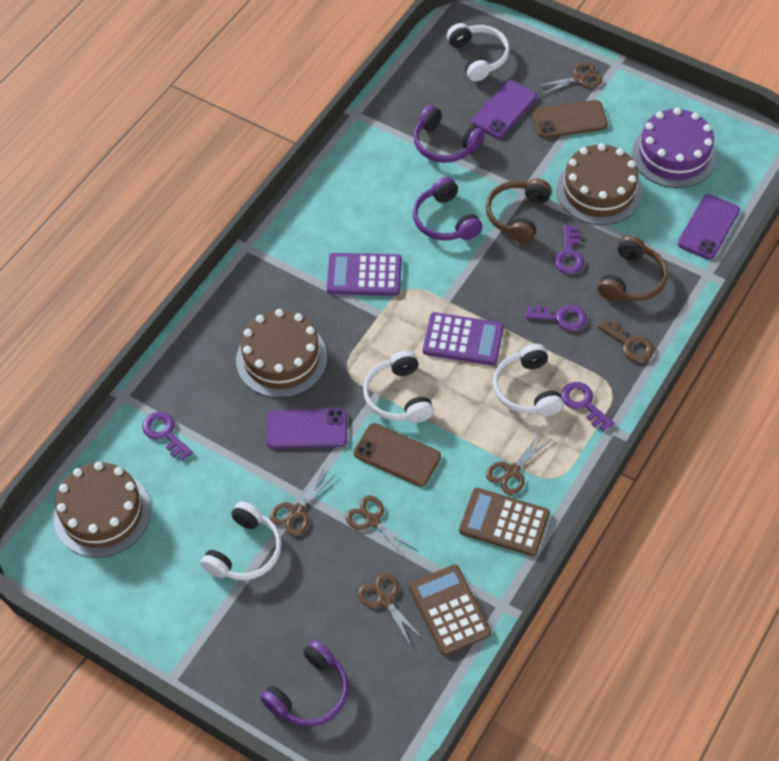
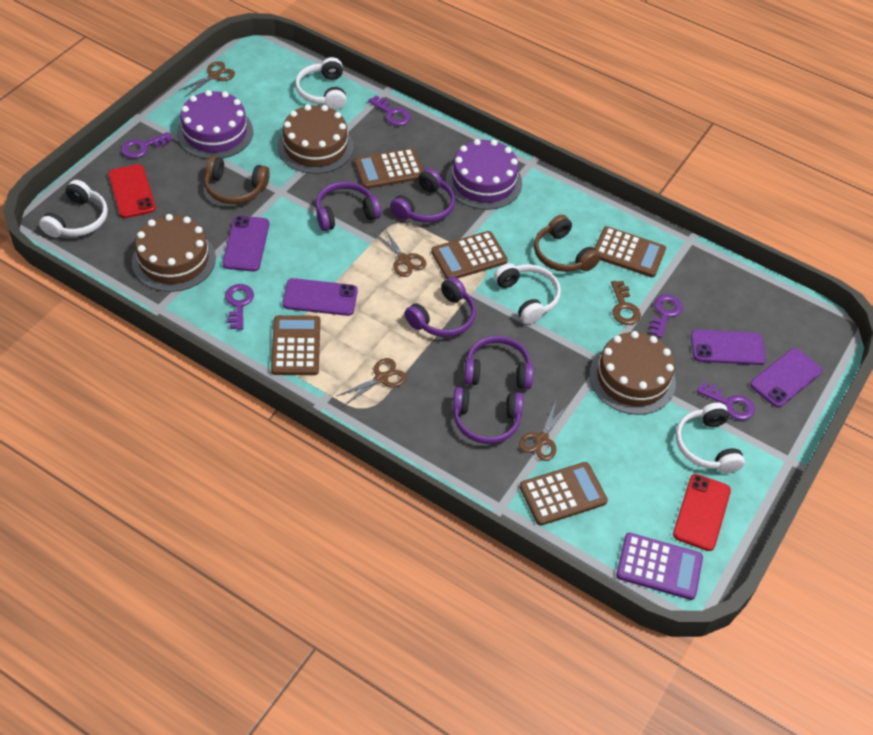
brown calculator: [409,565,491,655] [459,488,550,556] = 2 -> [271,315,320,375] [354,148,423,189] [431,231,508,279] [519,462,608,526] [595,226,666,277] = 5
brown phone: [354,423,441,487] [533,100,608,138] = 2 -> none = 0
brown scissors: [270,469,335,536] [345,496,418,559] [358,573,424,646] [486,433,550,495] [535,62,603,95] = 5 -> [178,61,235,97] [337,358,407,405] [375,228,427,277] [519,401,568,461] = 4
purple cake: [632,108,717,188] = 1 -> [177,90,253,159] [446,139,522,210] = 2
purple calculator: [327,253,402,296] [423,312,504,365] = 2 -> [616,533,703,600] = 1
purple headphones: [260,640,348,726] [413,177,482,241] [414,105,484,163] = 3 -> [315,181,381,231] [390,168,455,223] [405,277,476,337] [453,387,524,444] [464,336,534,389] = 5
purple key: [143,412,193,461] [525,304,587,331] [554,225,585,274] [561,382,614,431] = 4 -> [121,132,173,159] [225,284,254,330] [368,95,411,126] [649,294,683,338] [697,382,755,420] = 5
purple phone: [266,408,347,449] [471,80,537,138] [678,194,740,259] = 3 -> [223,216,269,272] [282,278,358,316] [691,329,766,365] [750,348,822,408] = 4
red phone: none = 0 -> [108,164,156,218] [673,474,731,551] = 2

